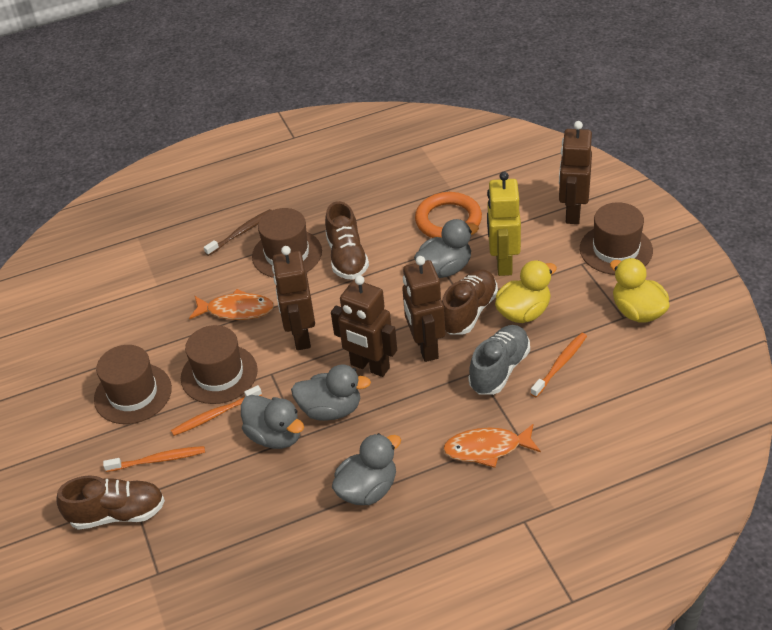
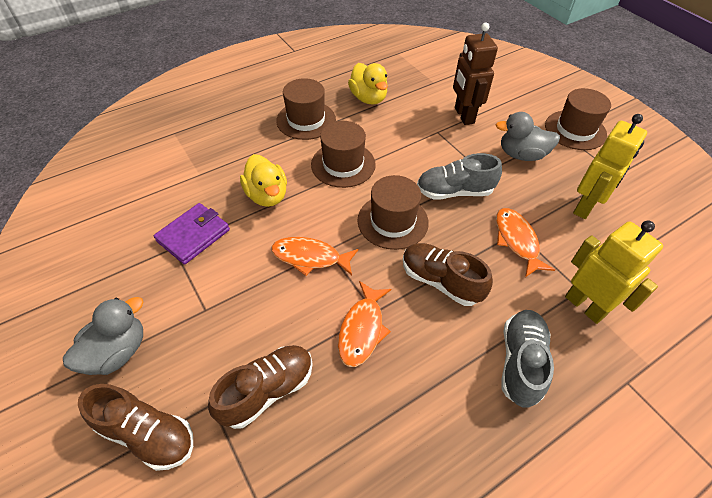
brown robot: [272,246,315,350] [331,275,397,377] [402,256,445,362] [559,121,592,224] = 4 -> [453,22,498,125] = 1
brown toothbrush: [204,209,272,256] = 1 -> none = 0
grey duck: [241,395,304,449] [291,364,371,421] [332,433,401,505] [414,219,479,278] = 4 -> [63,297,143,375] [496,112,560,161] = 2
grey shoe: [468,325,530,395] = 1 -> [417,153,502,200] [501,310,554,408] = 2
orange fish: [189,289,274,320] [443,424,541,468] = 2 -> [271,237,358,276] [338,281,391,367] [496,208,555,277] = 3
orange ring: [415,192,482,238] = 1 -> none = 0
orange toothbrush: [103,446,205,472] [171,385,262,436] [531,333,587,397] = 3 -> none = 0
purple wallet: none = 0 -> [154,203,230,265] = 1
yellow robot: [487,172,521,276] = 1 -> [565,221,663,324] [573,114,647,219] = 2

